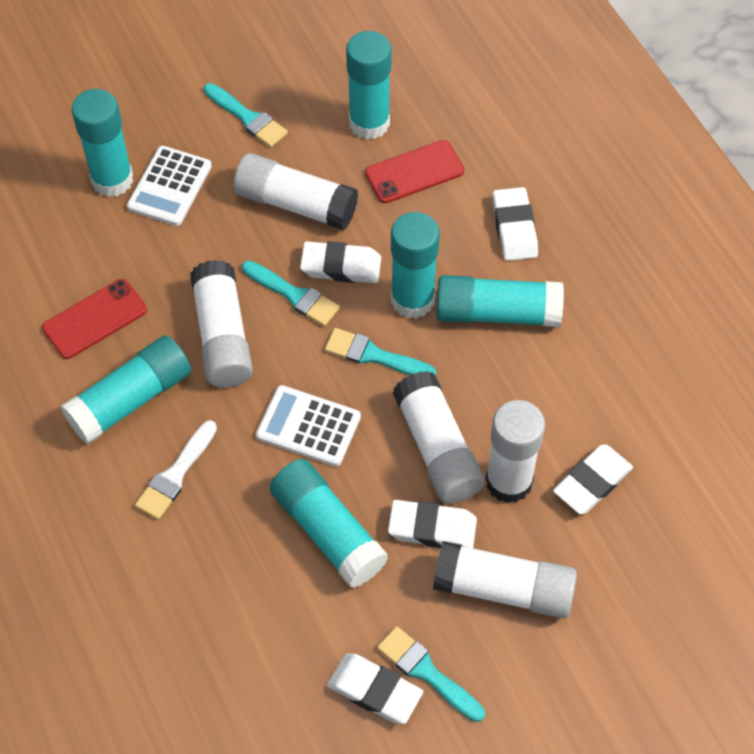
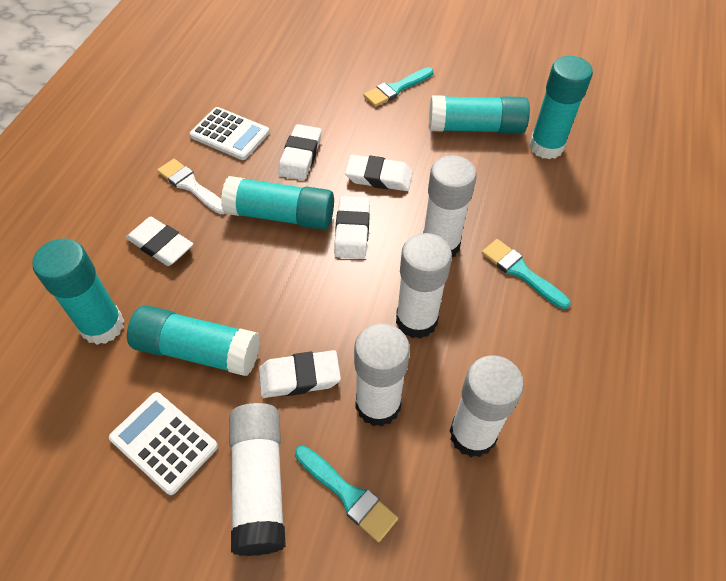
red phone: [42,279,147,359] [365,140,464,203] = 2 -> none = 0
turquoise brush: [204,83,288,148] [242,261,340,326] [325,328,436,375] [377,626,485,722] = 4 -> [295,445,398,542] [364,67,433,107] [482,239,570,309] = 3
turquoise glue stick: [61,335,191,444] [72,89,133,197] [270,459,388,588] [346,31,392,140] [391,212,440,319] [436,275,564,327] = 6 -> [32,239,124,345] [127,305,260,376] [221,176,334,230] [429,95,530,134] [529,56,593,159] = 5

